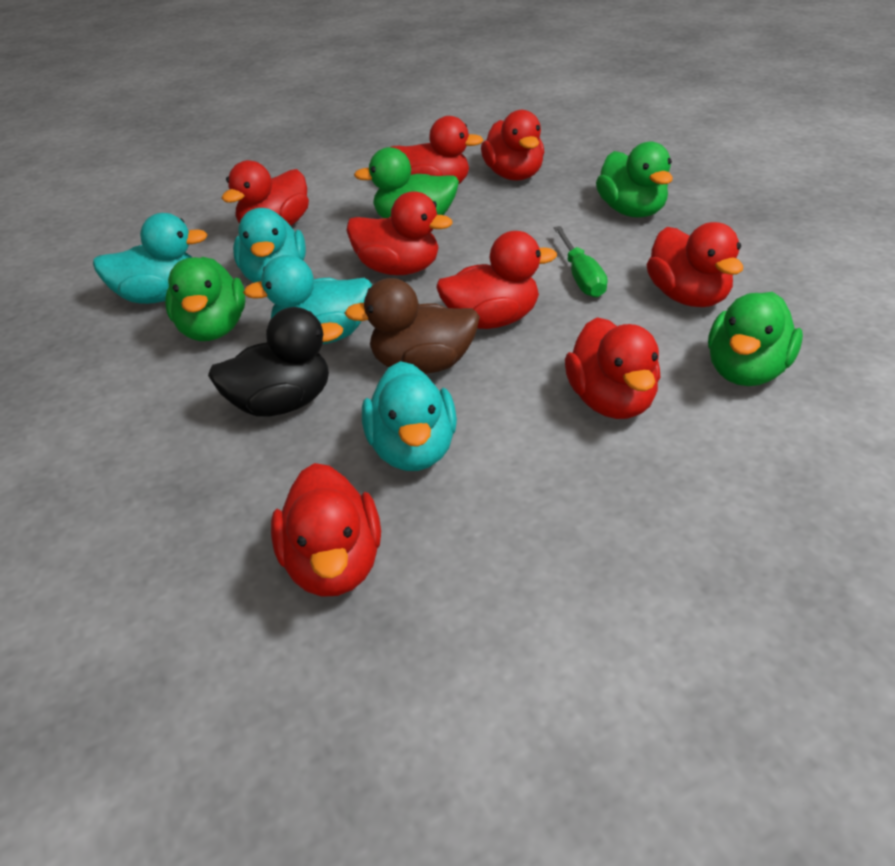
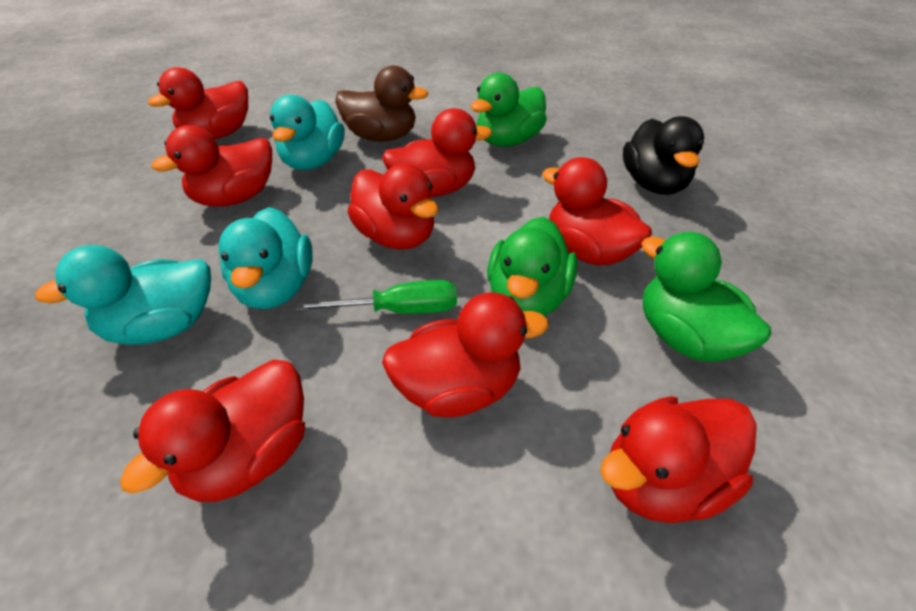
green duck: [165,257,245,341] [354,147,459,218] [596,142,673,218] [708,292,803,386] = 4 -> [470,73,547,147] [487,217,578,316] [641,232,771,362] = 3
turquoise duck: [93,213,208,304] [233,208,306,283] [243,255,372,344] [362,361,457,471] = 4 -> [35,245,211,345] [218,207,313,309] [270,94,345,170] = 3

